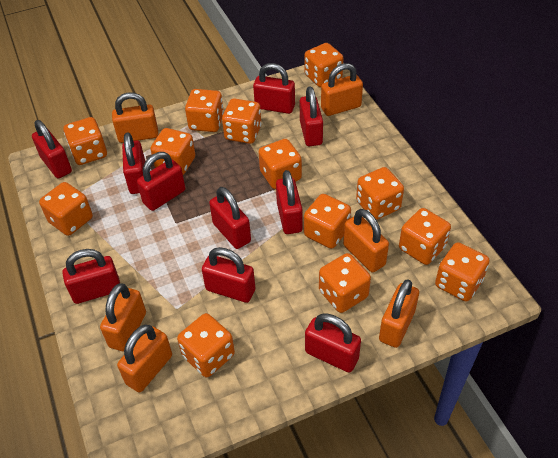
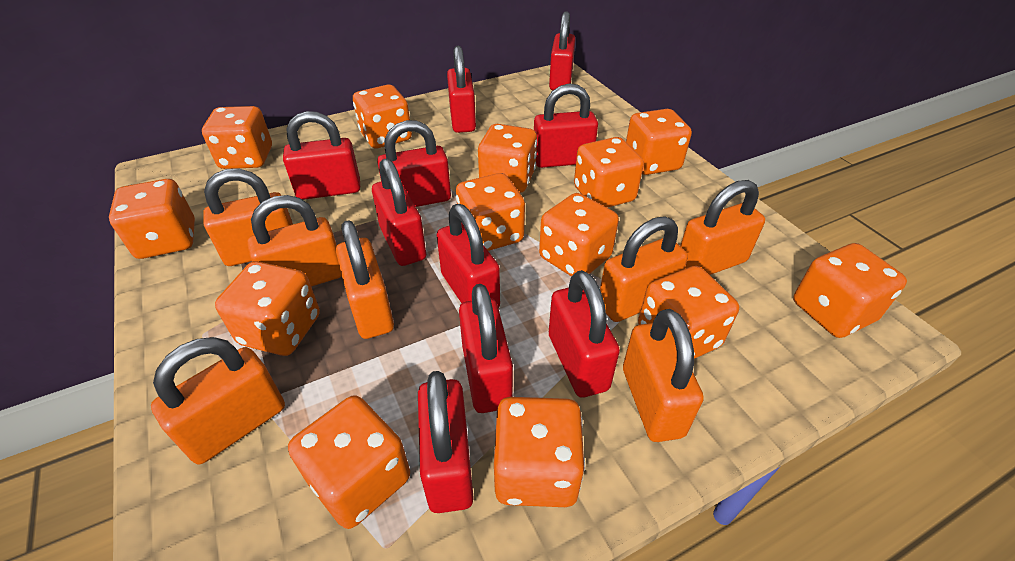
orange padlock: [100,283,146,352] [112,92,158,143] [117,325,172,392] [321,63,363,116] [343,209,389,272] [379,279,419,348] = 6 -> [151,337,285,464] [203,169,293,266] [247,195,342,287] [336,220,394,339] [600,217,688,322] [623,309,704,442] [680,180,765,275] = 7

